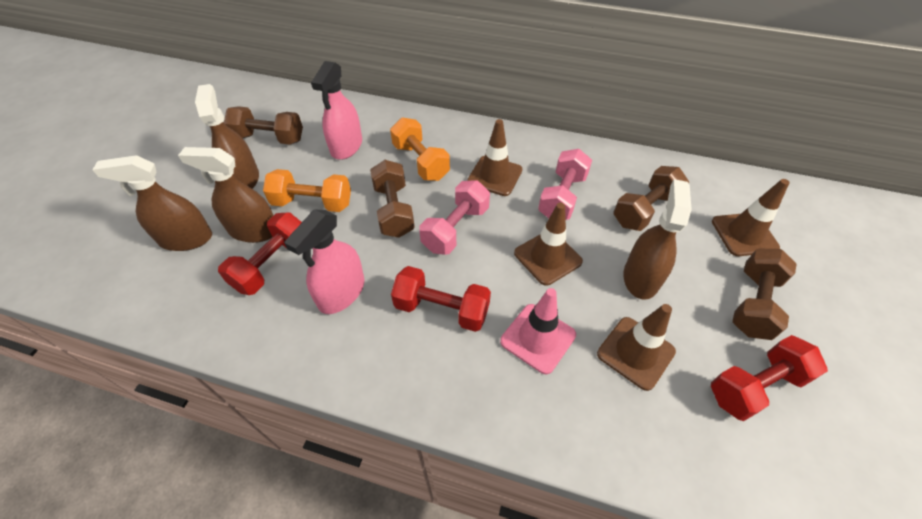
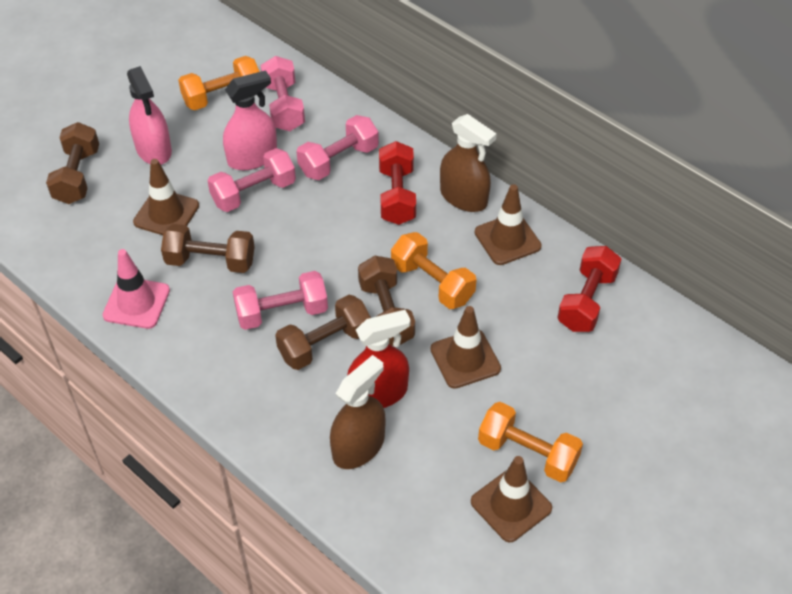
brown spray bottle: [93,155,212,251] [178,147,274,243] [195,84,259,189] [624,179,692,300] = 4 -> [330,355,386,469] [440,114,497,212] = 2
orange dumbbell: [263,169,351,212] [390,117,450,181] = 2 -> [178,56,260,110] [391,232,476,309] [478,402,583,483] = 3
pink dumbbell: [419,180,490,255] [538,149,592,220] = 2 -> [207,148,296,212] [233,271,328,330] [261,56,305,131] [296,115,379,180] = 4
red dumbbell: [218,212,302,295] [391,266,491,332] [711,335,828,421] = 3 -> [379,141,416,225] [557,246,621,332] = 2
red spray bottle: none = 0 -> [347,310,411,408] = 1

